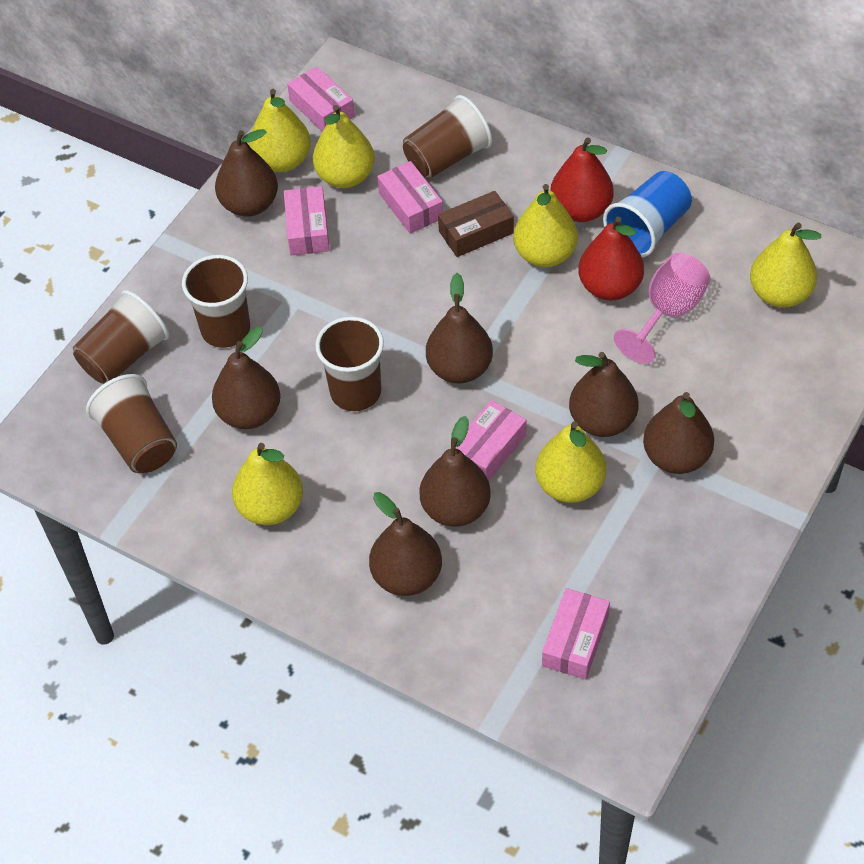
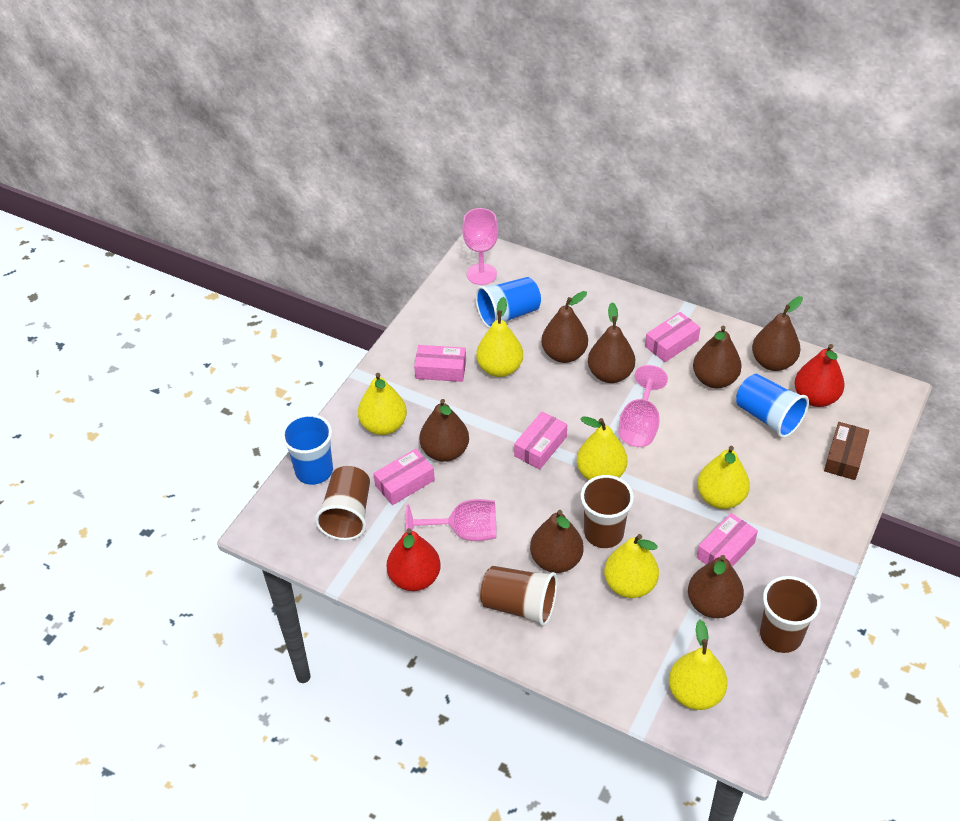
blue cup: [603,171,692,257] = 1 -> [281,414,333,485] [475,277,541,329] [736,374,809,438] = 3
brown cup: [73,290,169,384] [86,374,177,473] [182,255,250,348] [315,317,384,411] [403,95,492,179] = 5 -> [315,466,370,540] [480,566,557,626] [581,475,634,548] [760,576,821,653] = 4
pink goblet: [614,253,710,364] = 1 -> [406,499,496,541] [462,208,498,285] [618,365,668,447] = 3

